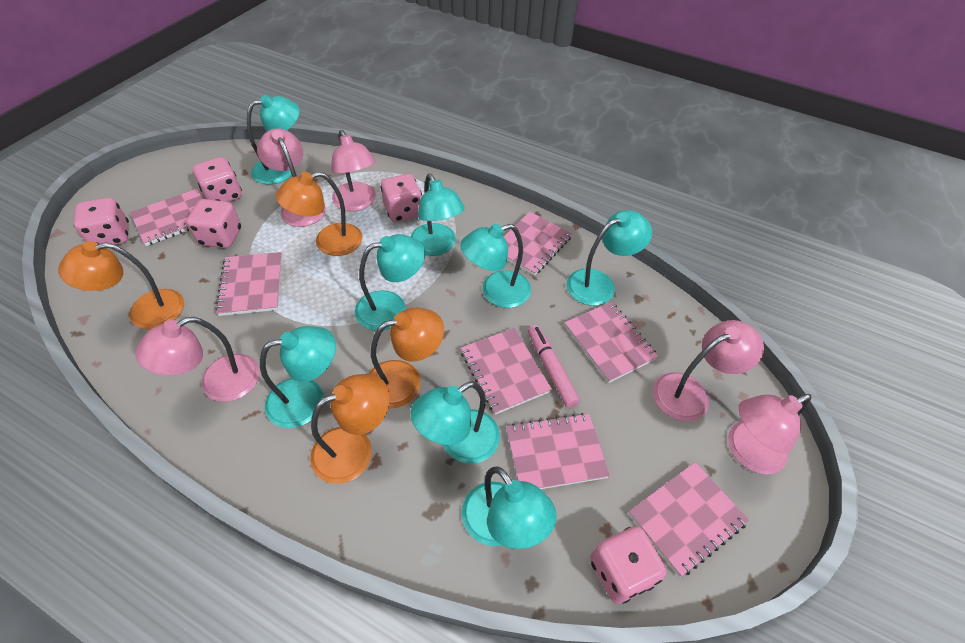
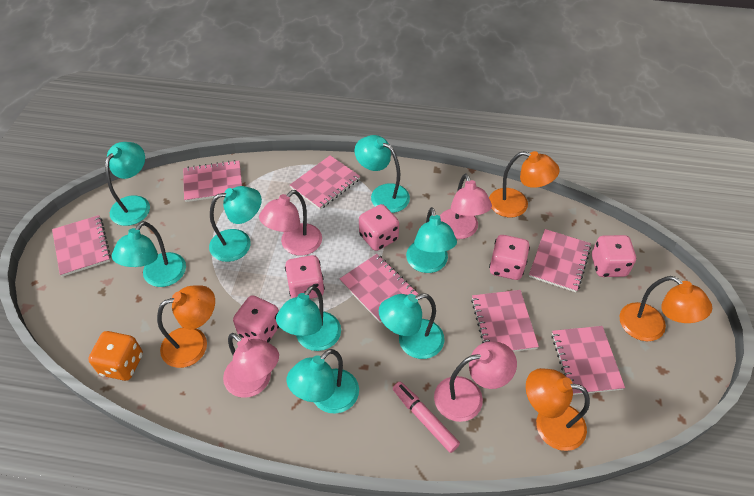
orange dice: none = 0 -> [88,331,143,381] = 1
pink lamp: [135,317,260,402] [257,128,326,227] [331,130,376,211] [653,320,764,421] [728,394,812,474] = 5 -> [223,333,279,398] [259,190,322,256] [434,342,517,422] [440,173,492,239] = 4

